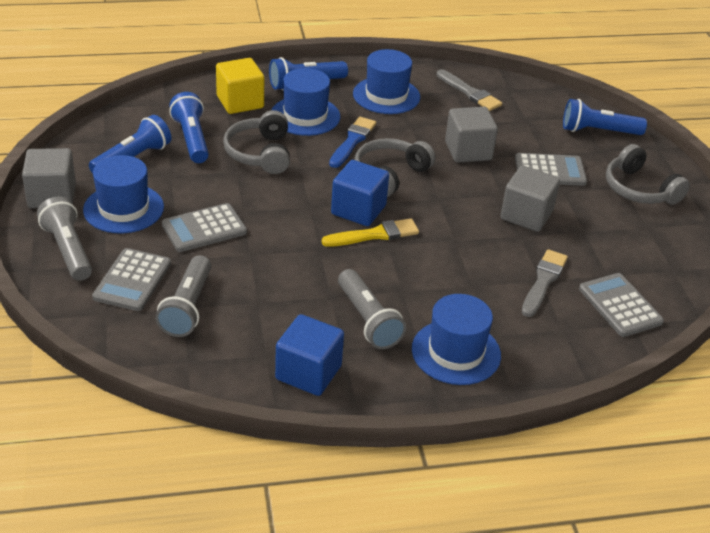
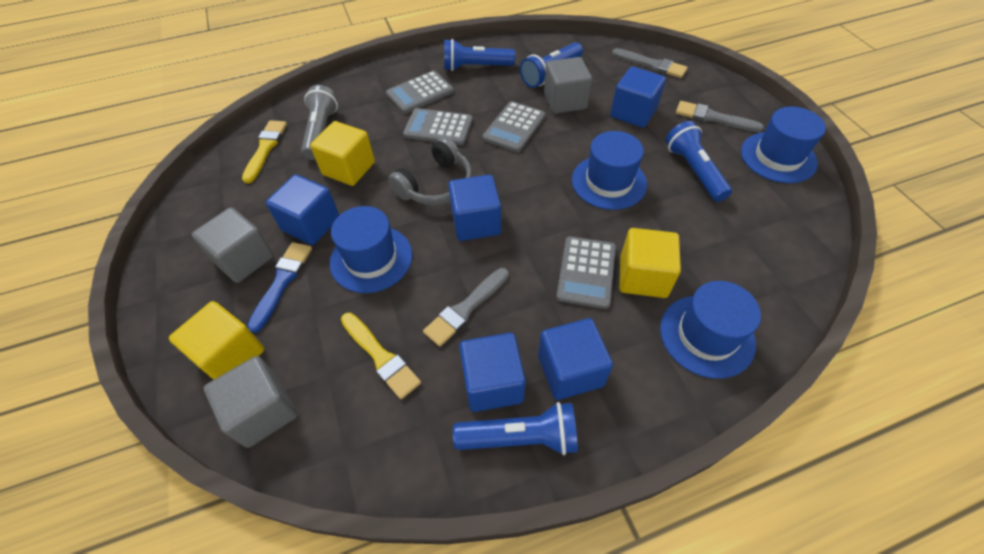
blue cube: [275,314,344,396] [331,160,389,226] = 2 -> [266,174,339,245] [448,175,501,241] [459,333,526,412] [538,318,613,400] [610,66,666,128] = 5
grey brush: [437,69,502,111] [522,249,568,317] = 2 -> [423,268,509,347] [612,48,688,78] [676,101,764,132] = 3
grey flashlight: [37,196,92,281] [155,255,211,337] [338,269,406,349] = 3 -> [301,85,338,160] = 1
grey headphones: [223,110,290,174] [355,138,436,197] [606,144,690,205] = 3 -> [388,137,472,205] = 1
yellow brush: [322,218,419,247] = 1 -> [242,120,287,183] [341,313,421,399] = 2
yellow cube: [216,58,264,114] = 1 -> [169,301,264,380] [310,121,375,186] [619,228,681,298] = 3

